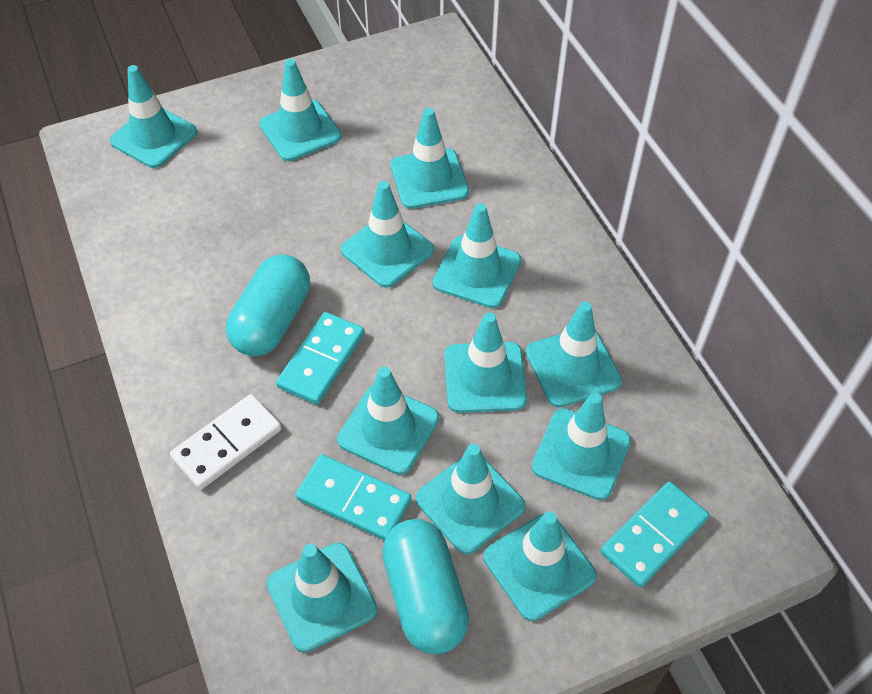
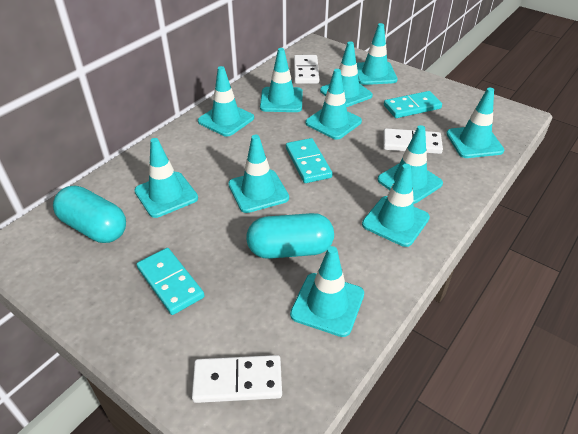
turquoise traffic cone: [110,65,197,168] [259,59,342,161] [267,543,377,653] [337,366,439,475] [341,181,434,288] [391,108,469,209] [416,444,525,554] [433,203,521,308] [445,312,527,413] [483,511,597,621] [526,302,622,407] [532,392,631,500] = 12 -> [135,138,198,218] [198,66,254,137] [228,135,289,213] [260,48,303,112] [290,246,364,337] [305,69,362,140] [320,41,373,107] [357,23,398,85] [362,164,430,247] [378,125,443,204] [446,88,504,158] = 11
white domino: [170,394,282,490] = 1 -> [192,355,282,403] [294,55,319,84] [383,128,443,154] = 3

